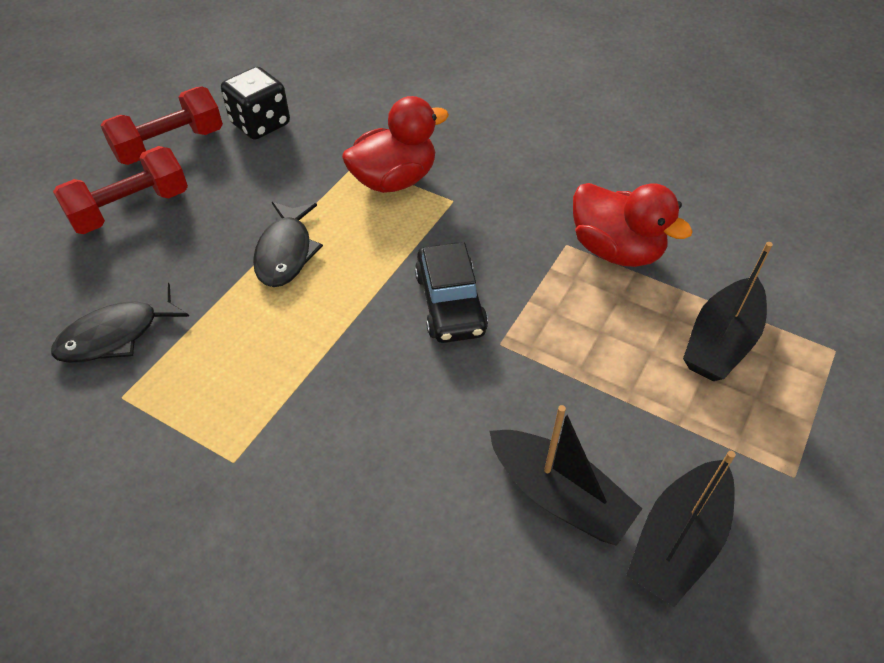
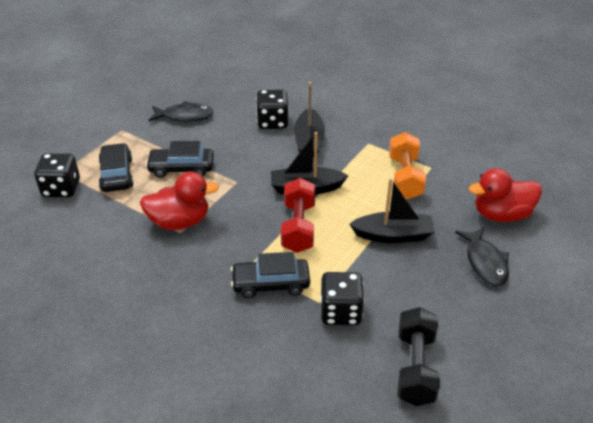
black car: [415,243,488,343] = 1 -> [99,143,134,192] [146,141,214,178] [231,252,310,299] = 3
black dice: [221,67,290,140] = 1 -> [34,153,80,197] [256,89,289,129] [320,272,365,325] = 3
black dumbbell: none = 0 -> [397,307,440,406] = 1
orange dumbbell: none = 0 -> [389,132,426,199] = 1
red dumbbell: [53,146,188,234] [100,87,223,165] = 2 -> [281,178,315,253] = 1

